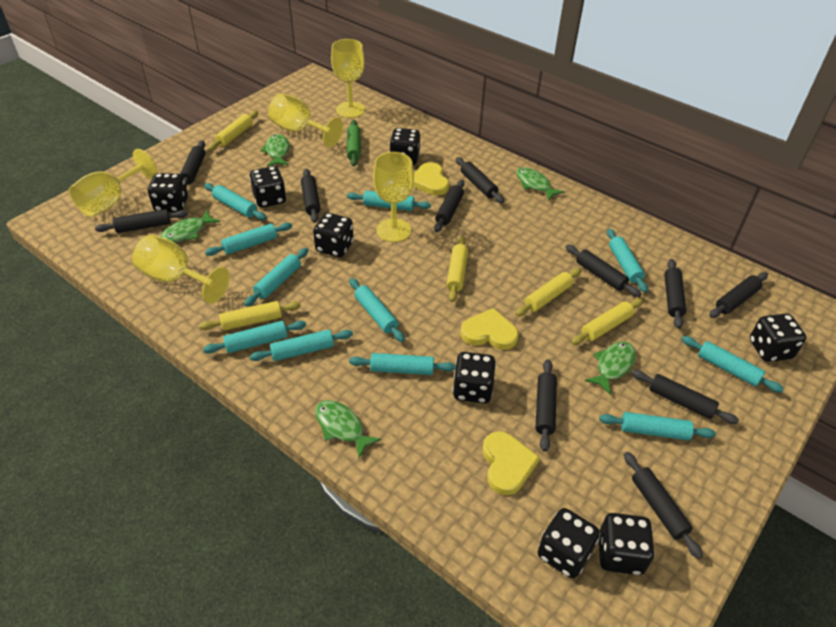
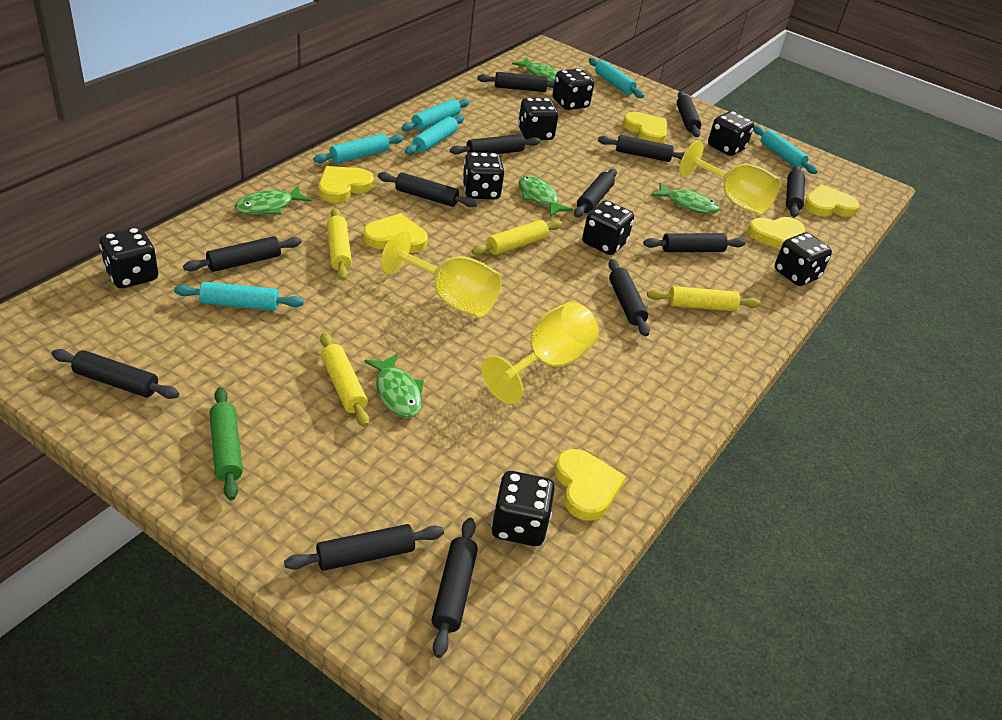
black rolling pin: [95,209,188,233] [180,140,205,188] [301,169,321,223] [434,180,465,232] [456,157,504,203] [536,359,557,451] [566,244,641,297] [624,452,703,559] [631,370,739,424] [664,259,686,329] [709,272,768,318] = 11 -> [51,349,179,399] [183,236,302,272] [284,524,444,571] [378,172,478,207] [431,518,478,658] [450,134,540,155] [477,72,554,92] [574,169,617,217] [598,135,685,162] [608,259,650,336] [643,233,746,252] [677,91,701,137] [786,165,805,217] = 13
turquoise rolling pin: [203,321,306,354] [204,183,266,220] [205,223,292,256] [244,248,308,307] [250,330,353,361] [347,190,431,211] [349,278,405,342] [349,353,456,375] [599,412,716,441] [607,229,648,293] [681,336,784,393] = 11 -> [174,282,304,311] [313,134,404,164] [401,99,470,132] [405,115,464,155] [589,58,644,98] [753,126,818,174] = 6
yellow goblet: [69,149,158,217] [132,235,230,304] [268,93,343,148] [331,39,365,118] [373,152,414,242] = 5 -> [381,230,502,318] [481,302,599,404] [679,140,780,215] = 3
yellow heart: [413,162,449,196] [461,308,519,350] [483,431,540,495] = 3 -> [318,166,374,202] [363,213,428,253] [555,449,626,521] [623,112,667,143] [748,217,805,249] [804,184,860,217] = 6
yellow rolling pin: [199,301,301,331] [208,111,258,151] [446,236,468,302] [515,268,581,316] [571,298,643,345] = 5 -> [320,333,369,427] [327,208,352,281] [471,220,562,255] [647,286,761,311] = 4

